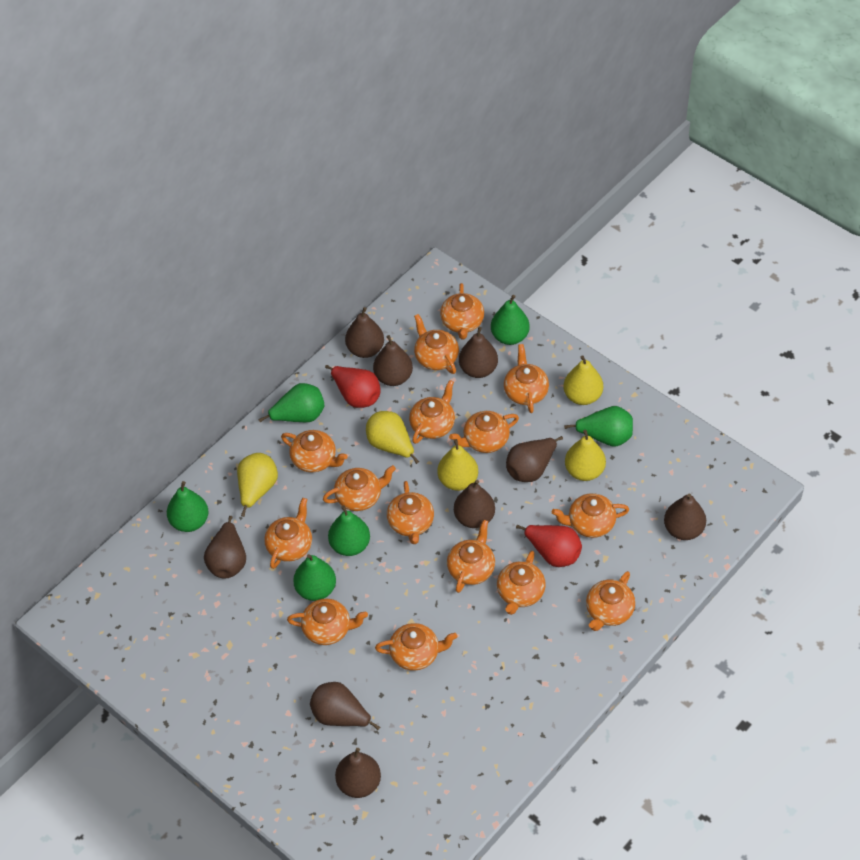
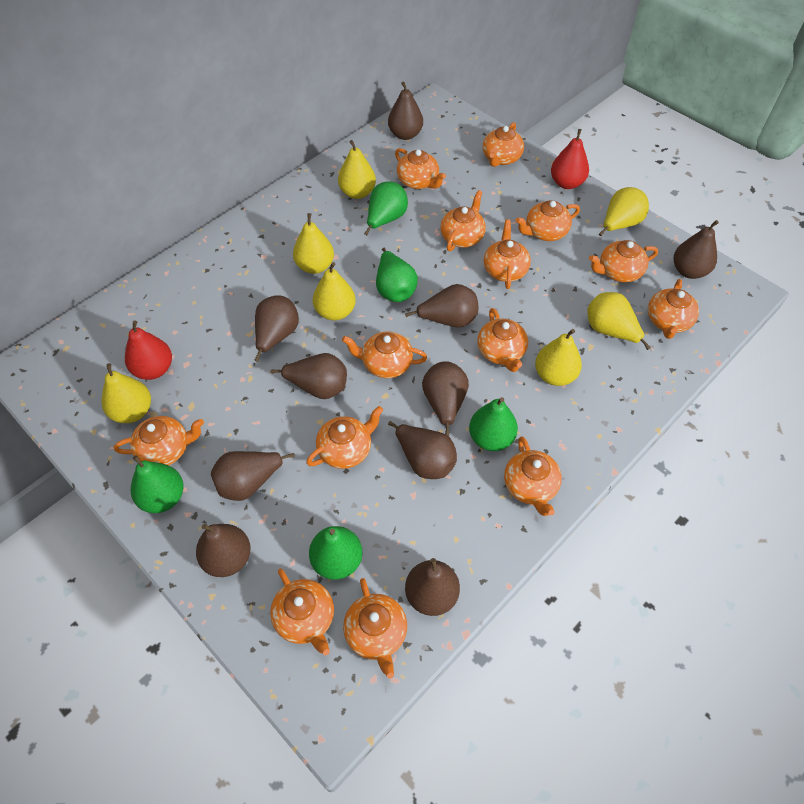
brown pear: [204,516,246,578] [310,682,380,730] [335,748,381,798] [345,307,384,358] [373,335,413,386] [454,480,495,528] [459,327,498,378] [506,436,563,482] [664,493,706,540] = 9 -> [196,524,251,577] [211,451,295,501] [254,295,299,362] [270,353,347,399] [388,82,423,140] [388,421,457,479] [405,284,478,328] [405,558,460,616] [422,361,469,436] [674,220,719,279] = 10
green pear: [167,481,208,532] [258,383,324,422] [293,554,336,601] [328,505,370,556] [491,295,530,345] [564,406,633,447] = 6 -> [131,455,183,513] [309,526,363,579] [364,182,408,235] [376,248,418,302] [469,397,518,451] = 5
orange teapot: [264,498,312,569] [281,430,348,472] [287,599,368,645] [323,465,396,511] [375,623,457,671] [387,481,434,544] [409,380,455,444] [414,314,459,374] [440,283,484,339] [447,520,495,593] [449,411,519,453] [497,551,546,615] [504,344,549,413] [552,493,629,538] [586,571,635,631] = 15 -> [114,416,204,466] [270,568,334,655] [306,406,383,469] [342,331,427,378] [343,578,407,679] [395,148,446,189] [440,190,486,251] [477,308,528,372] [483,122,524,167] [484,219,531,289] [504,436,562,516] [516,200,580,241] [589,240,658,282] [648,279,699,339] = 14
yellow pear: [237,453,278,517] [366,411,419,464] [437,439,478,491] [563,355,603,405] [565,430,606,481] = 5 -> [101,363,151,423] [293,213,334,274] [313,262,356,320] [338,140,376,199] [535,329,582,386] [587,292,651,350] [599,187,649,236] = 7

